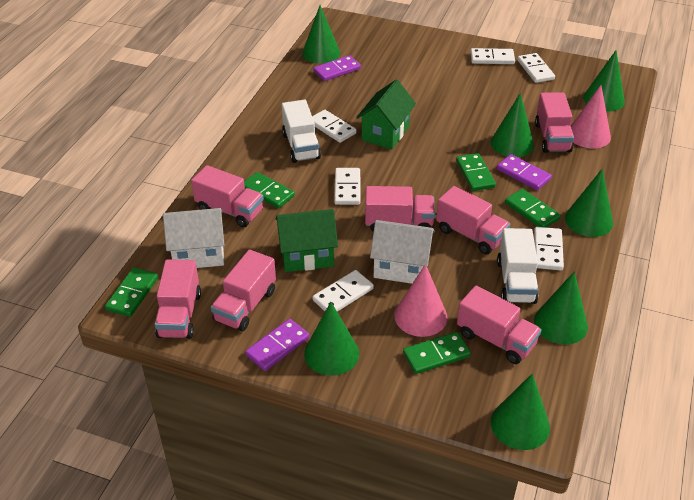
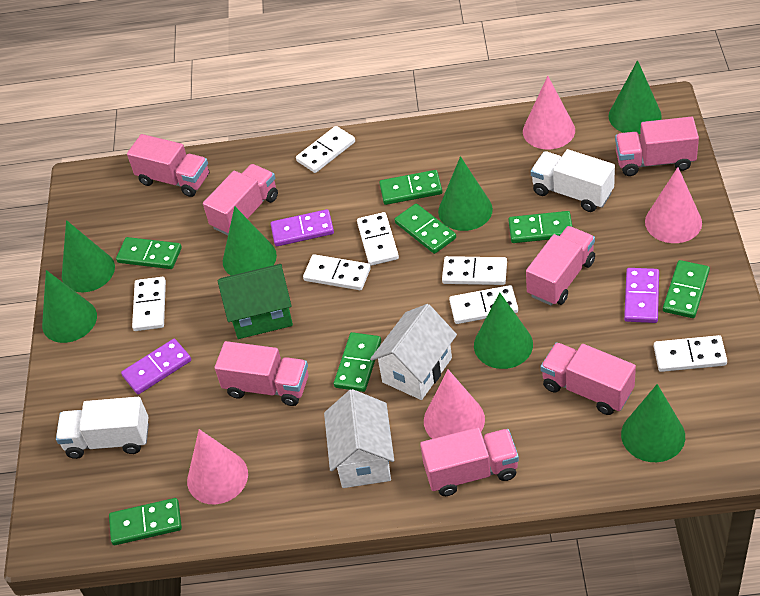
green domino: [105,267,158,317] [244,172,295,208] [403,332,471,374] [456,153,496,191] [505,189,561,228] = 5 -> [109,498,182,545] [116,237,182,269] [334,332,381,392] [379,170,442,205] [394,203,456,254] [508,211,573,243] [663,260,710,318] = 7
green house: [275,209,338,272] [356,79,416,150] = 2 -> [218,264,293,339] = 1
pink cone: [394,264,447,337] [571,85,611,148] = 2 -> [187,429,248,504] [424,370,485,439] [523,76,575,149] [645,167,702,243] = 4
white domino: [312,110,357,143] [313,270,374,312] [334,168,361,205] [470,48,515,64] [517,53,555,83] [534,227,564,271] = 6 -> [132,277,166,331] [296,126,355,173] [303,254,371,290] [357,212,399,266] [442,256,507,285] [449,285,518,324] [654,335,727,372] = 7

